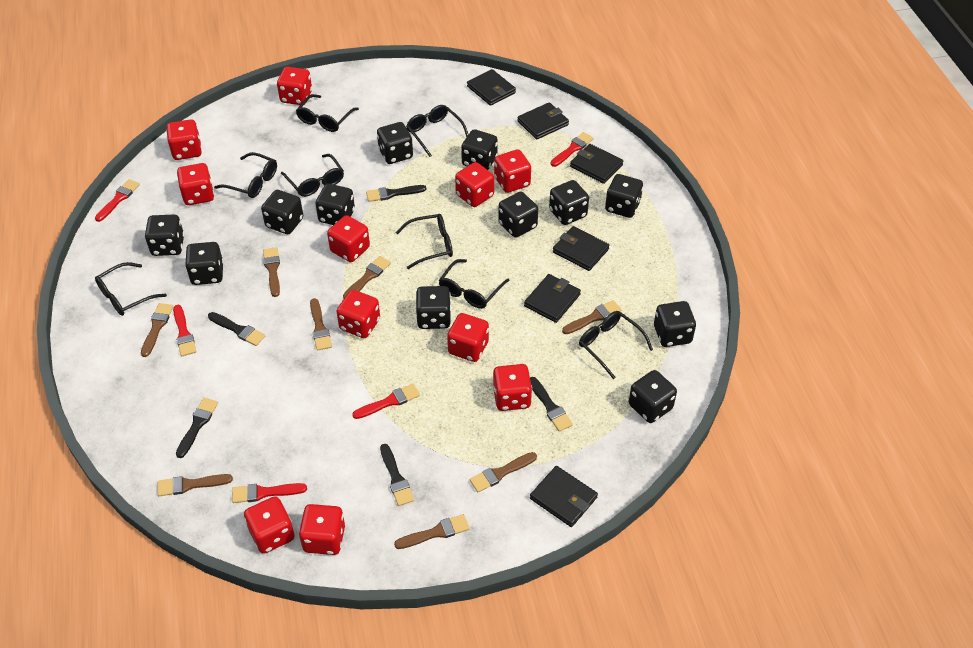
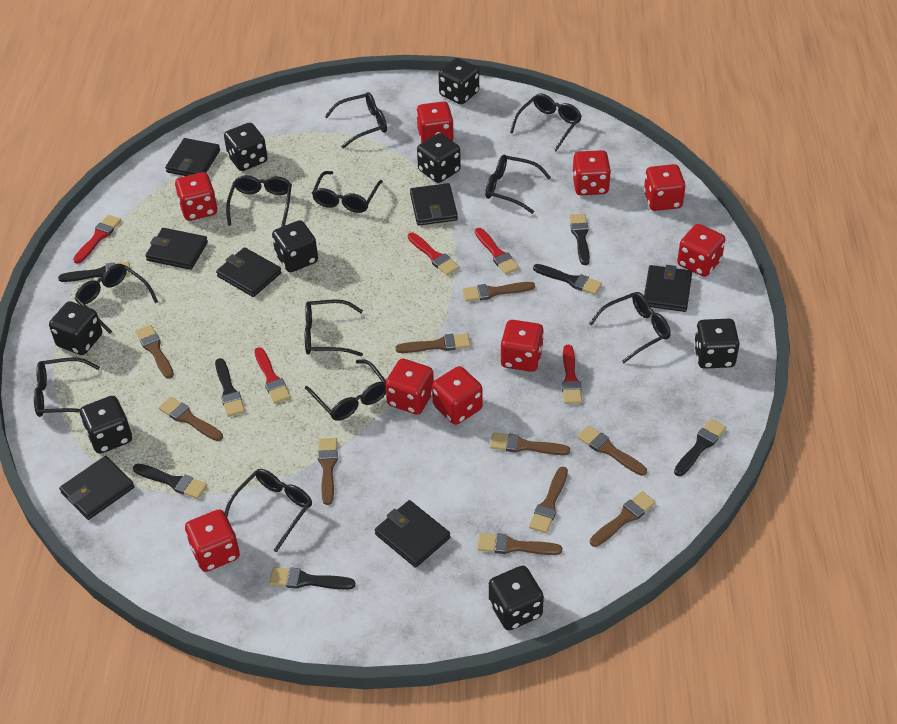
black brush: [176,398,218,458] [208,312,265,346] [366,185,426,202] [380,444,414,506] [530,377,573,432] = 5 -> [58,262,130,282] [133,464,207,499] [215,358,245,417] [269,567,355,589] [533,264,602,295] [569,214,590,265] [674,419,726,476] = 7
black dice: [145,215,184,256] [185,242,223,285] [261,190,303,234] [315,184,355,225] [377,122,413,164] [416,286,451,329] [461,129,498,170] [498,192,538,238] [549,180,589,225] [605,174,643,218] [629,370,677,423] [654,301,696,347] = 12 -> [49,301,102,355] [80,396,132,454] [224,123,268,171] [272,220,318,272] [417,133,461,183] [439,58,479,105] [489,566,544,630] [694,319,740,369] = 8
black glasses: [95,262,167,316] [214,152,277,198] [281,154,344,197] [296,94,359,132] [396,214,453,269] [406,105,468,157] [439,259,510,309] [579,311,653,379] = 8 -> [34,358,100,417] [74,264,158,334] [225,469,312,552] [226,175,292,227] [305,299,363,356] [305,360,386,421] [312,171,383,213] [325,92,387,149] [485,155,551,214] [510,94,582,151] [589,292,671,364] = 11
black wallet: [467,69,516,106] [517,102,569,139] [524,274,581,323] [530,466,598,527] [553,226,610,271] [570,144,623,184] = 6 -> [59,456,135,520] [145,228,208,270] [165,138,220,176] [216,247,282,297] [375,500,450,568] [410,183,458,226] [644,265,692,312] = 7
brown brush: [141,303,173,357] [157,474,233,496] [263,247,280,297] [310,298,332,351] [343,256,391,299] [394,514,470,549] [470,452,537,492] [562,300,622,334] = 8 -> [135,325,174,379] [159,397,223,441] [318,438,338,505] [395,333,471,353] [463,282,535,302] [478,533,562,555] [490,433,570,455] [529,467,568,533] [577,425,647,476] [590,491,656,547] = 10
red dice: [166,119,202,160] [177,163,214,205] [244,496,295,554] [277,67,312,105] [299,504,345,555] [327,215,370,262] [336,290,380,338] [447,313,489,362] [455,162,494,207] [493,364,532,411] [494,149,531,193] = 11 -> [175,172,218,221] [185,509,240,572] [385,359,434,415] [416,101,454,143] [432,366,483,425] [500,320,544,372] [572,150,611,195] [644,164,685,211] [677,224,725,277] = 9

